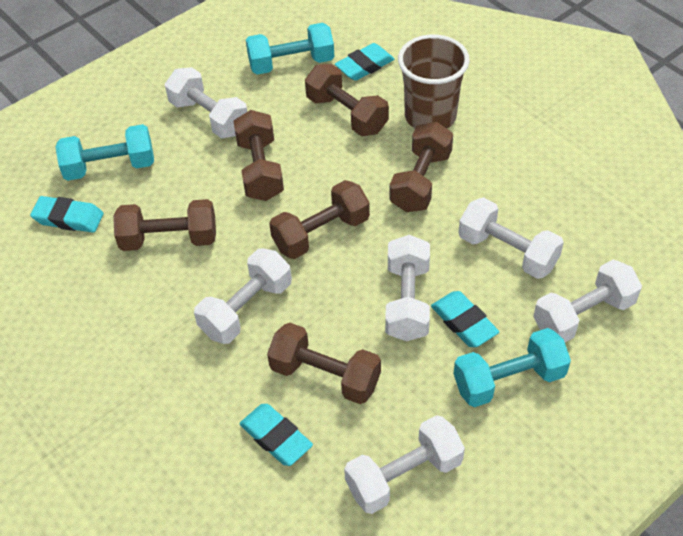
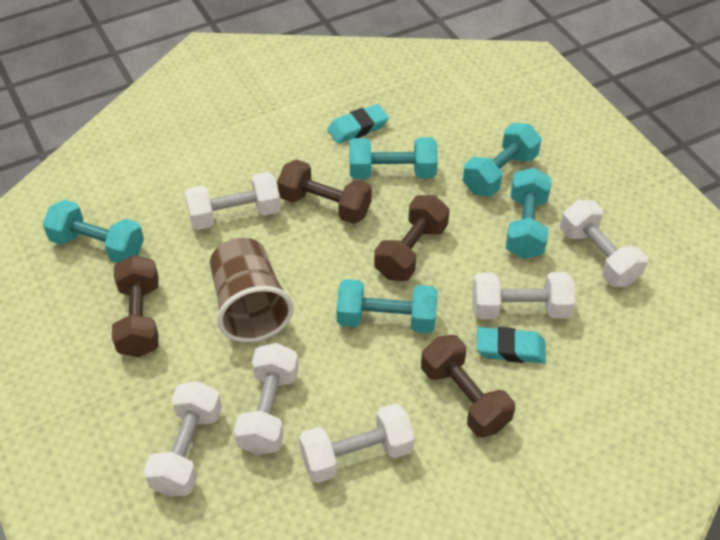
brown dumbbell: [113,199,216,251] [233,110,284,201] [267,323,381,404] [269,180,370,259] [305,64,389,136] [390,122,453,212] = 6 -> [112,255,159,357] [277,159,372,224] [374,195,450,281] [421,335,515,438] = 4
turquoise dumbbell: [55,124,154,181] [246,23,334,75] [454,328,571,407] = 3 -> [43,200,144,263] [337,279,437,333] [349,137,438,179] [463,123,542,197] [506,168,551,259] = 5
turquoise eraser: [30,196,104,233] [239,404,313,466] [335,43,395,81] [431,291,499,347] = 4 -> [327,104,389,144] [477,327,546,363] = 2

